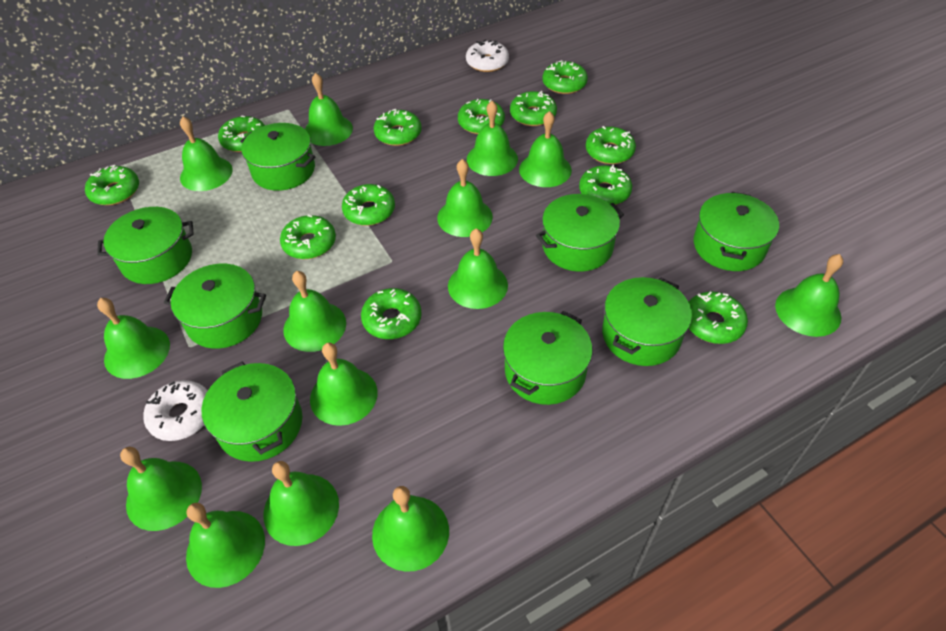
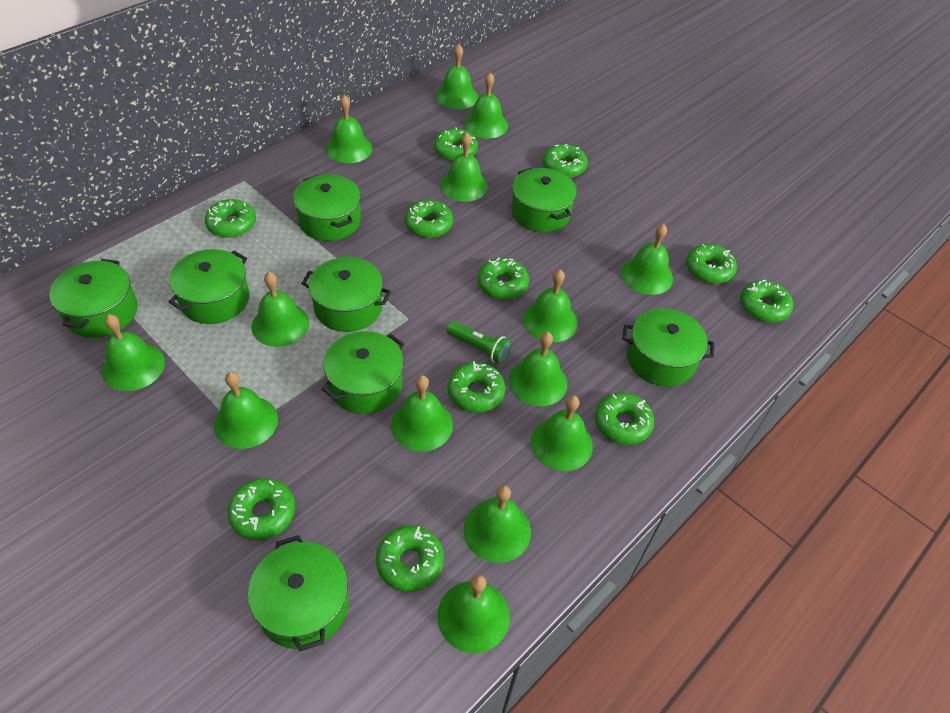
green donut: [85,165,139,205] [218,115,265,152] [280,215,336,259] [342,184,395,226] [361,288,422,339] [373,109,422,146] [458,99,505,134] [510,91,557,126] [543,60,588,94] [579,165,632,205] [586,126,636,164] [689,291,748,344] = 12 -> [205,199,256,238] [227,478,295,540] [376,525,444,592] [405,200,453,238] [434,127,478,161] [448,361,506,413] [478,257,529,299] [543,144,588,178] [595,393,654,445] [686,244,737,284] [740,279,793,322] = 11
green flashlight: none = 0 -> [447,321,511,364] = 1
white donut: [143,380,208,441] [466,40,509,72] = 2 -> none = 0

